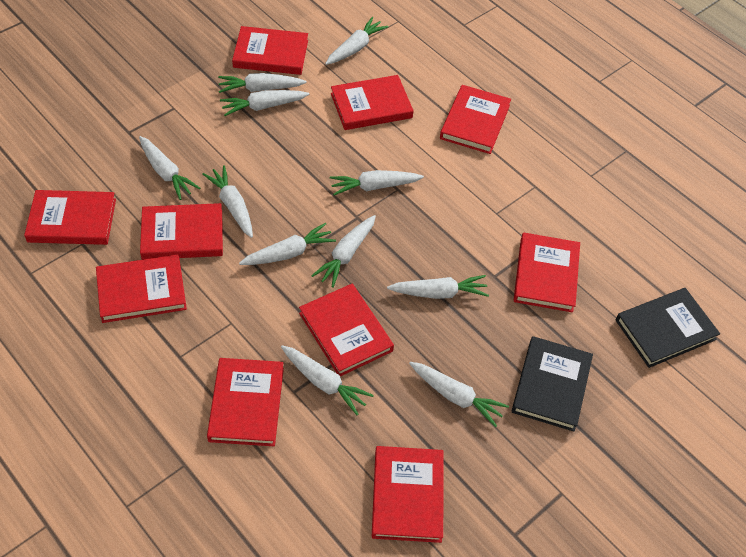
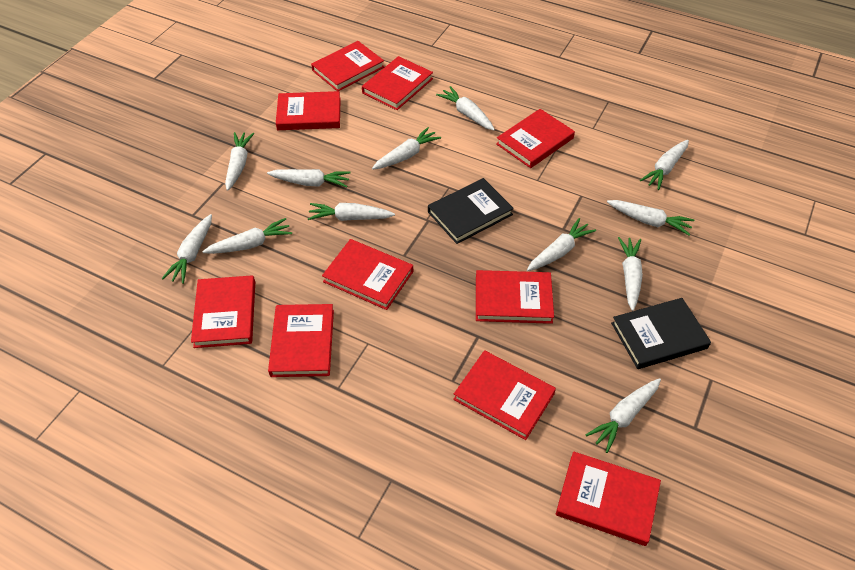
white carrot: [139,136,200,200] [202,165,253,238] [218,73,306,93] [220,90,309,116] [239,223,336,265] [281,345,374,415] [311,215,376,288] [325,17,389,65] [330,170,424,195] [387,275,489,299] [409,362,509,427] = 11 -> [162,214,212,284] [202,218,292,254] [225,132,254,191] [267,169,351,187] [308,203,395,221] [372,127,441,169] [436,86,495,130] [527,218,596,271] [585,378,661,453] [607,200,694,235] [618,237,643,311] [640,140,689,190] = 12

